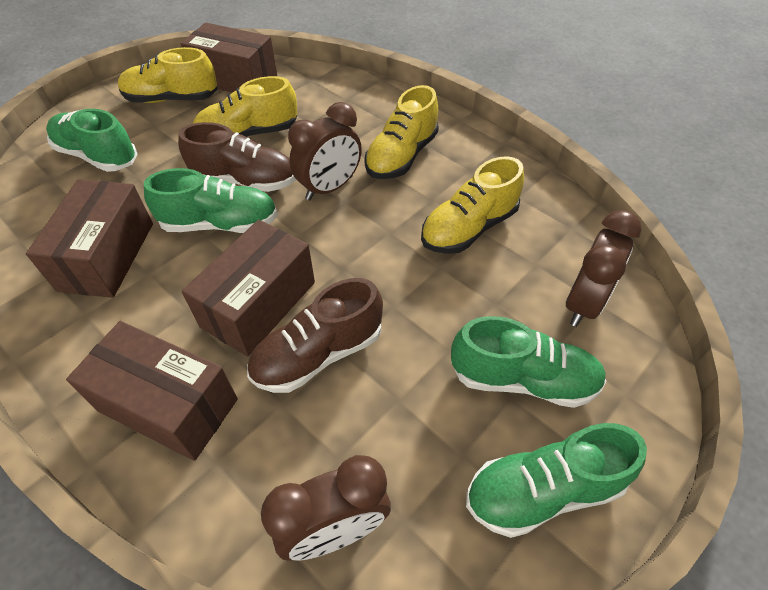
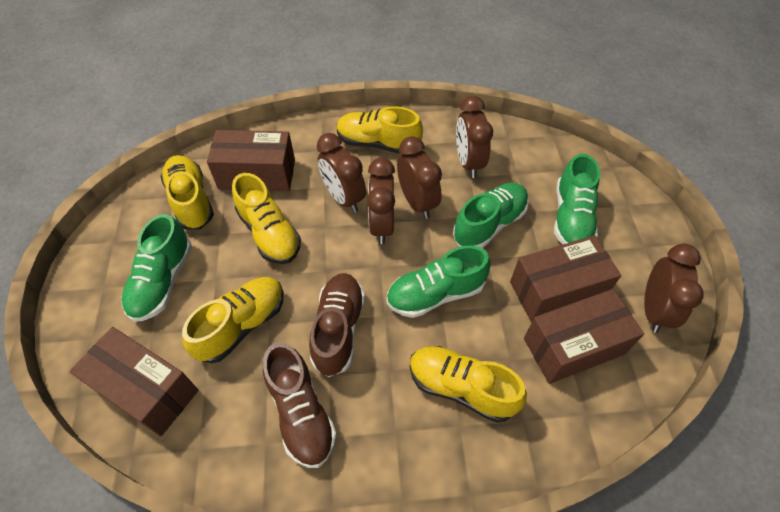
brown clock: [261,455,391,561] [288,102,362,200] [566,210,642,327] = 3 -> [317,133,366,213] [367,158,395,244] [397,136,442,219] [456,96,493,178] [644,243,704,333] = 5
yellow shoe: [118,47,218,103] [193,76,297,137] [365,85,439,179] [421,156,524,254] = 4 -> [160,155,214,230] [182,277,284,364] [232,173,301,264] [337,106,423,154] [410,346,527,423] = 5

